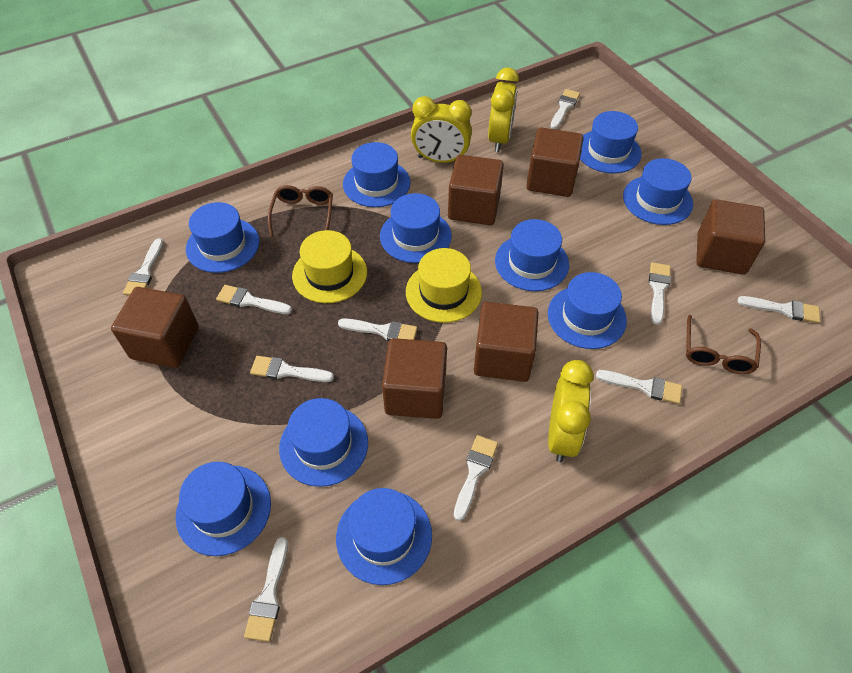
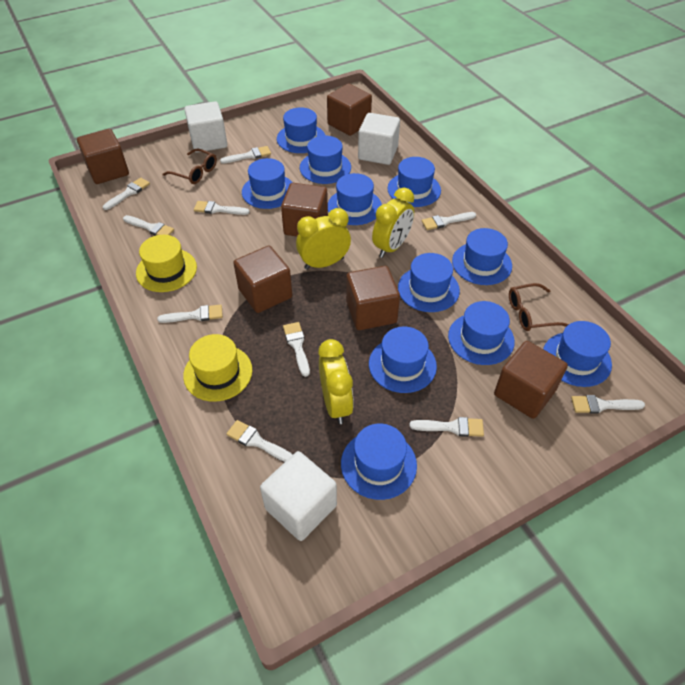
blue hat: [176,462,271,556] [186,202,259,273] [279,398,368,487] [336,488,432,585] [343,142,410,207] [380,193,452,263] [495,219,569,291] [548,272,627,349] [580,111,642,173] [623,158,693,225] = 10 -> [242,158,293,209] [277,108,326,153] [300,136,351,184] [328,173,382,225] [341,424,417,500] [369,327,437,393] [387,157,441,207] [398,253,460,312] [448,301,515,365] [452,228,512,285] [543,321,612,387] = 11
white cube: none = 0 -> [184,101,227,153] [260,451,337,541] [358,113,400,165] = 3

